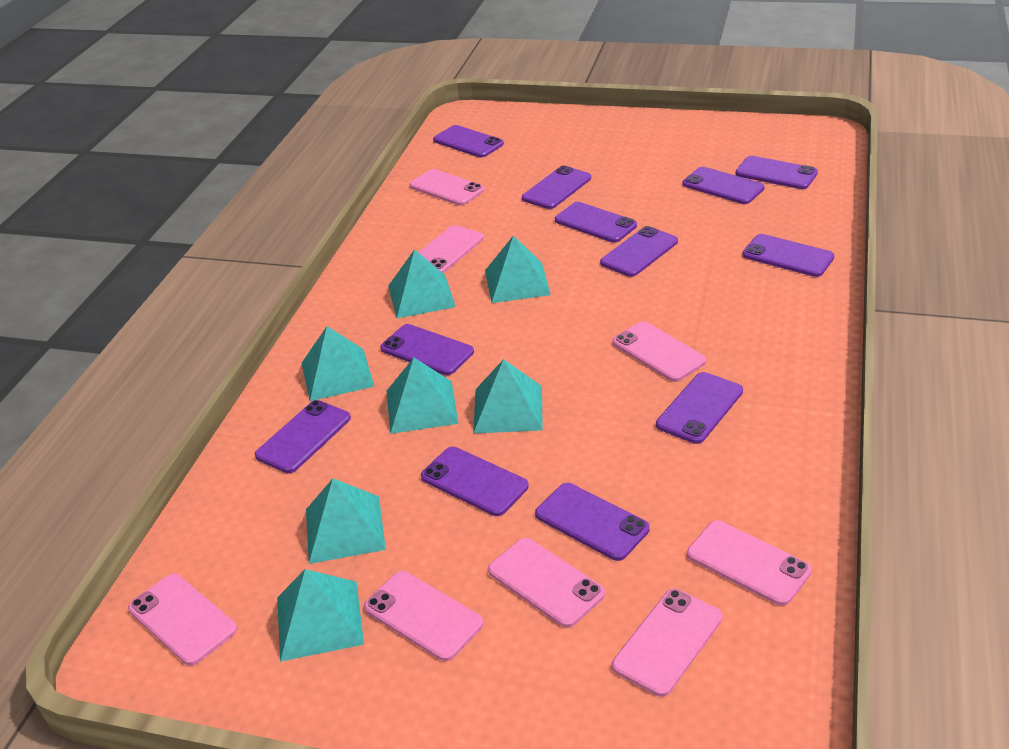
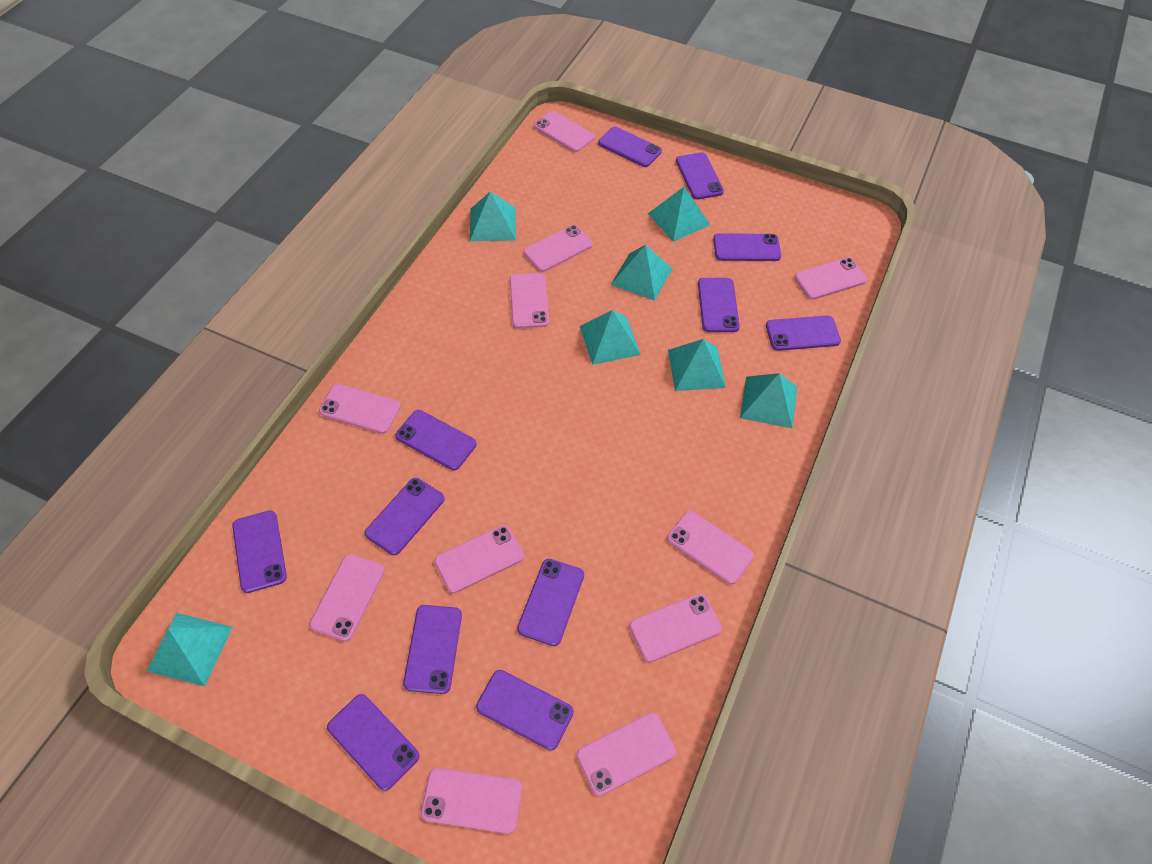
pink phone: [128,574,237,666] [364,571,484,661] [410,169,485,206] [418,225,484,274] [488,538,605,628] [612,321,706,382] [612,589,722,697] [687,520,812,606] = 8 -> [310,554,385,642] [319,384,401,434] [421,768,522,834] [435,525,524,593] [510,273,549,329] [524,225,593,272] [534,111,595,152] [576,712,676,796] [629,593,722,662] [667,511,754,585] [794,258,867,300] = 11

